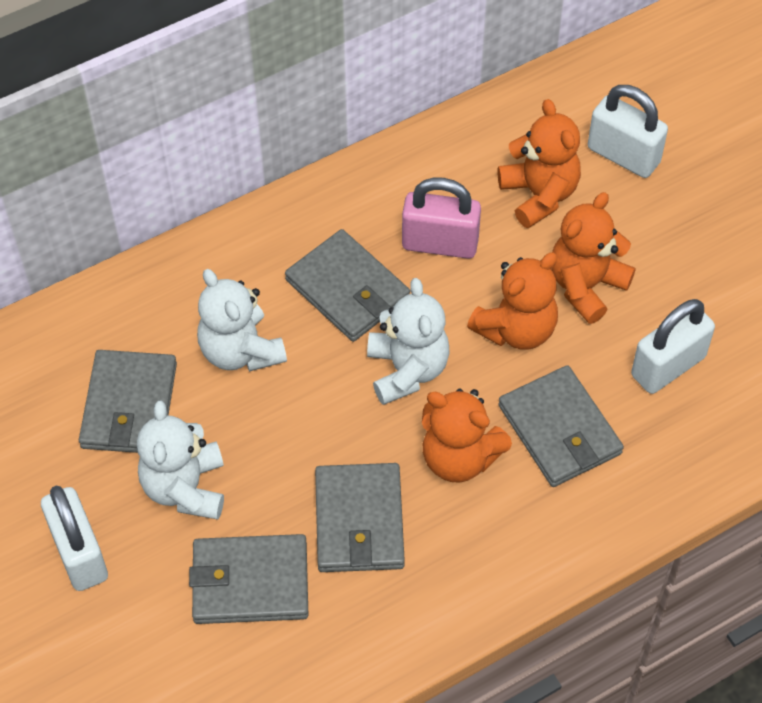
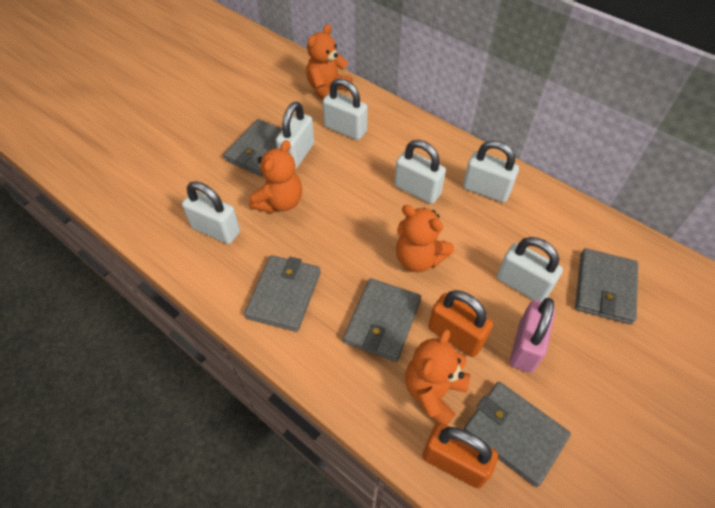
orange padlock: none = 0 -> [422,422,498,489] [428,290,493,357] = 2
white padlock: [41,486,108,591] [588,85,668,178] [631,299,715,394] = 3 -> [182,181,240,244] [276,102,314,169] [323,78,368,140] [394,140,446,204] [463,140,519,203] [497,237,563,302] = 6
white teddy bear: [137,400,224,519] [197,269,287,372] [367,278,450,405] = 3 -> none = 0

